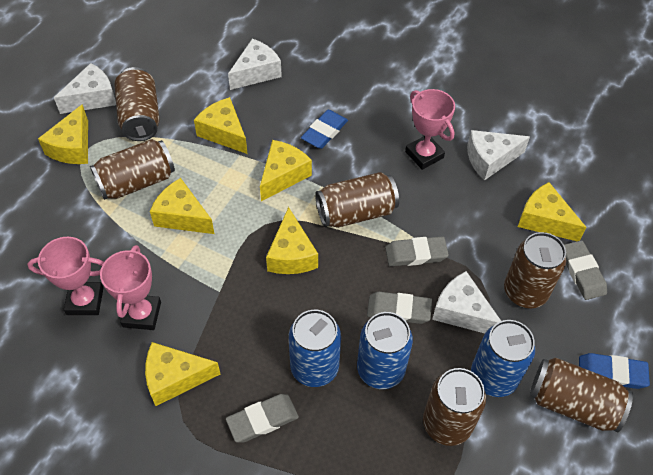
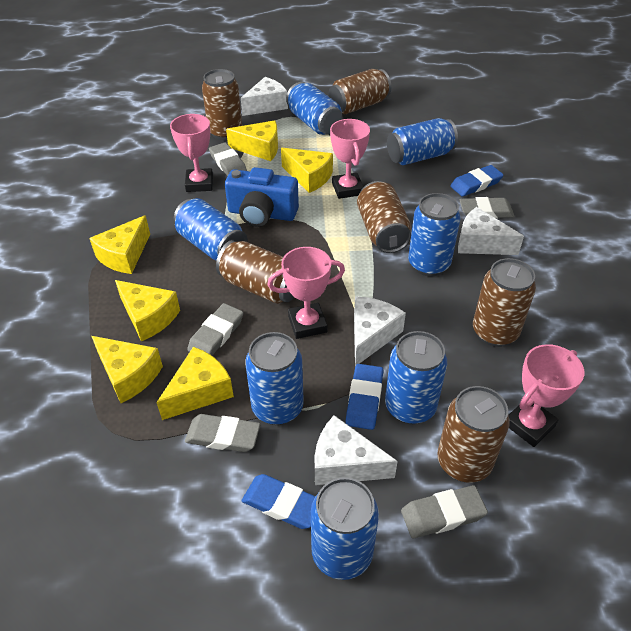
blue camera: none = 0 -> [225,167,299,227] = 1
blue can: [289,310,341,387] [357,312,413,389] [471,320,535,397] = 3 -> [174,198,248,260] [245,332,304,425] [286,82,343,135] [311,477,379,580] [385,331,447,424] [387,118,458,165] [408,193,460,276] = 7
blue eraser: [301,110,348,149] [579,353,650,389] = 2 -> [242,474,316,529] [345,364,383,430] [450,165,503,197] = 3
grey eraser: [226,394,299,443] [367,292,432,324] [385,236,449,266] [564,240,607,300] = 4 -> [185,414,260,452] [187,303,243,355] [209,142,247,176] [401,485,488,538] [459,197,515,219] = 5
pink trophy: [27,237,104,315] [100,245,161,330] [405,89,455,170] = 3 -> [170,114,213,192] [267,247,345,339] [330,119,370,199] [509,344,584,447] = 4
yellow cheese: [38,104,88,164] [145,342,220,406] [150,178,214,234] [194,97,247,154] [260,140,312,201] [266,207,318,274] [518,182,587,241] = 7 -> [89,215,150,274] [92,336,163,403] [115,280,180,342] [156,347,234,420] [226,120,278,161] [281,148,333,193] = 6

